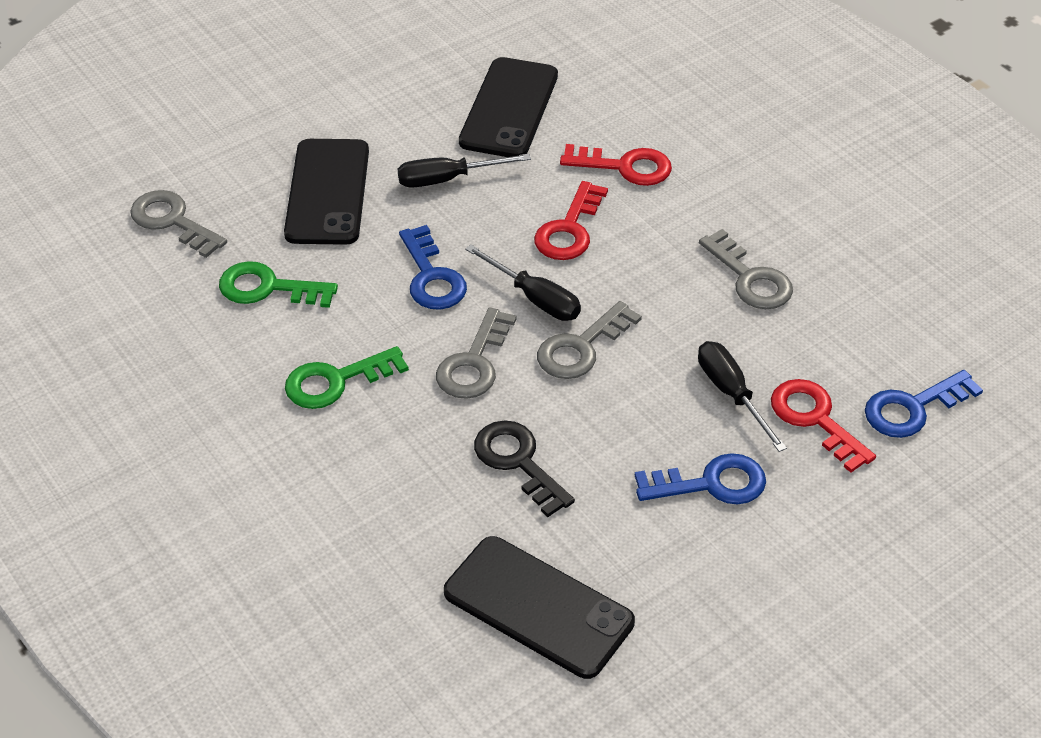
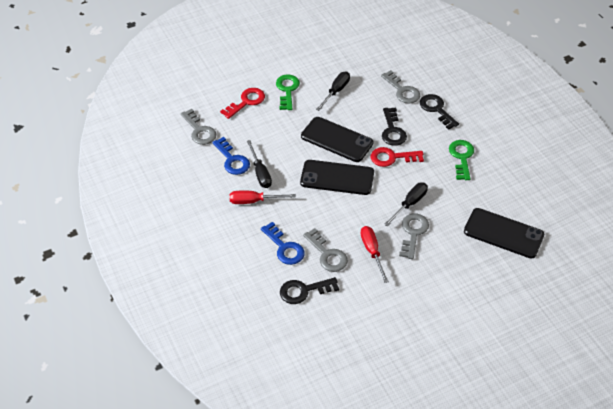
black key: [474,420,575,517] = 1 -> [280,277,339,304] [382,107,407,146] [420,94,459,130] = 3
blue key: [399,225,467,310] [635,453,766,505] [865,370,983,438] = 3 -> [212,137,250,175] [261,222,305,265] = 2
red key: [534,181,608,260] [560,144,672,186] [771,379,876,473] = 3 -> [220,88,265,119] [371,147,424,167] = 2
red screwdriver: none = 0 -> [230,191,296,204] [361,226,389,283] = 2

